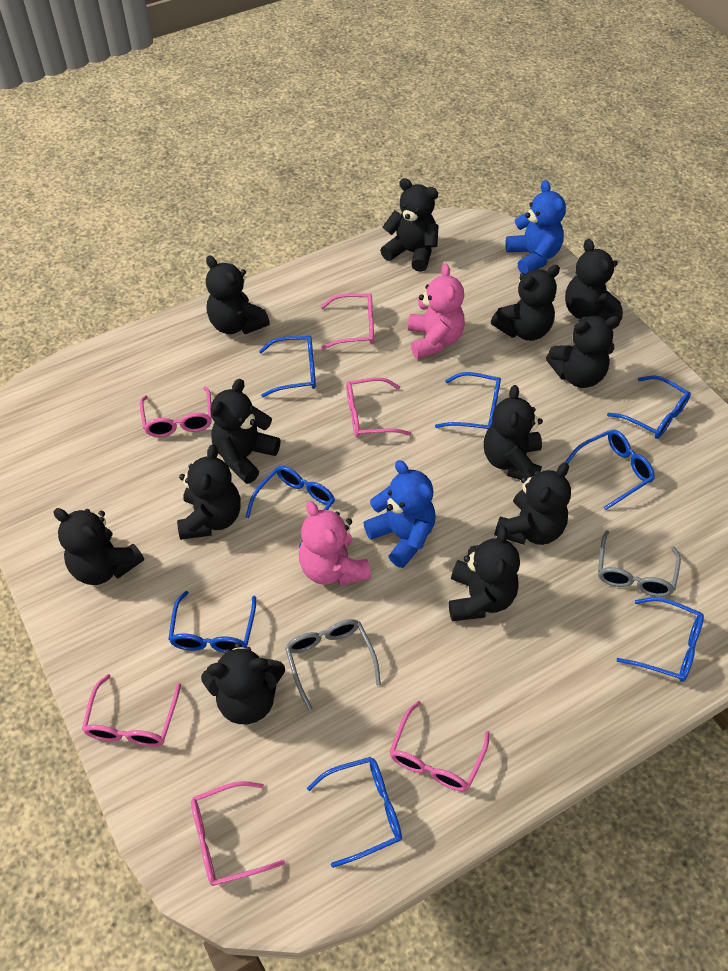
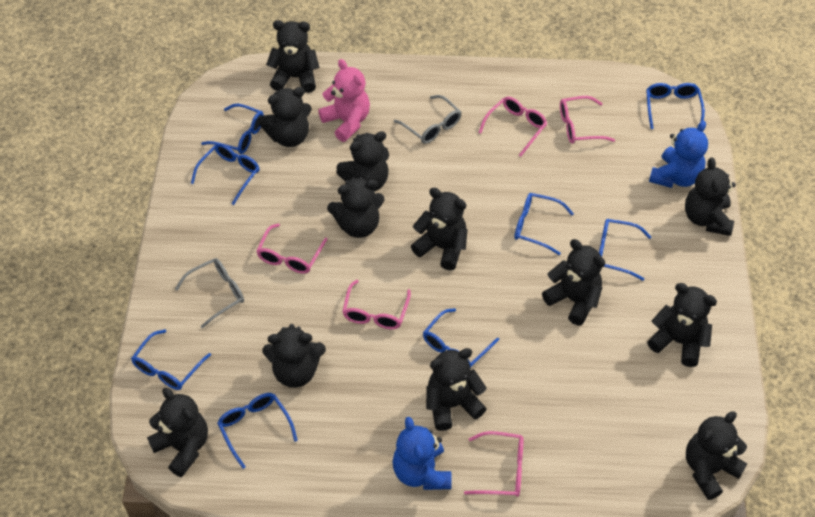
pink glasses: [82,674,181,747] [140,386,212,437] [191,781,285,886] [320,293,374,350] [346,377,412,438] [390,701,490,791] = 6 -> [256,224,328,274] [342,280,411,329] [464,431,524,497] [479,97,547,157] [560,96,615,144] = 5
pink teddy bear: [299,501,371,586] [408,264,465,359] = 2 -> [318,59,370,142] = 1

